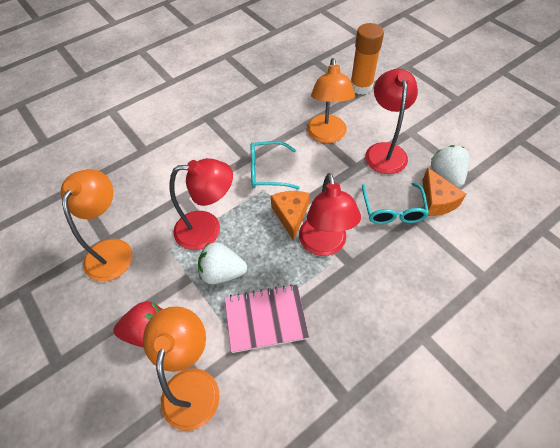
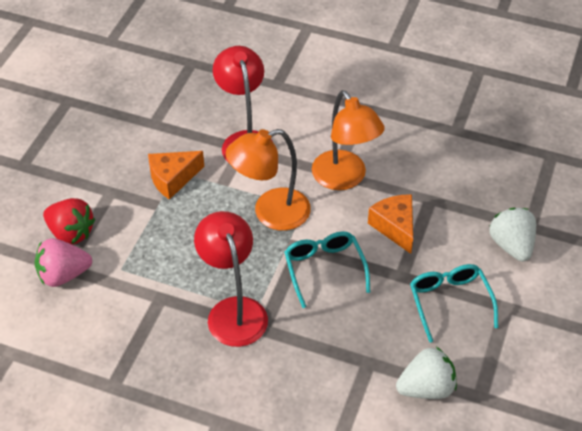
orange glue stick: [351,23,384,95] = 1 -> none = 0
orange lamp: [61,169,133,282] [143,306,220,431] [307,58,355,143] = 3 -> [226,129,311,231] [312,90,385,190] = 2
pink notebook: [225,284,309,353] = 1 -> none = 0
pink strawberry: none = 0 -> [35,238,92,287] = 1
red lamp: [170,158,233,250] [299,173,361,256] [365,69,418,174] = 3 -> [194,211,268,347] [213,46,273,164] = 2

